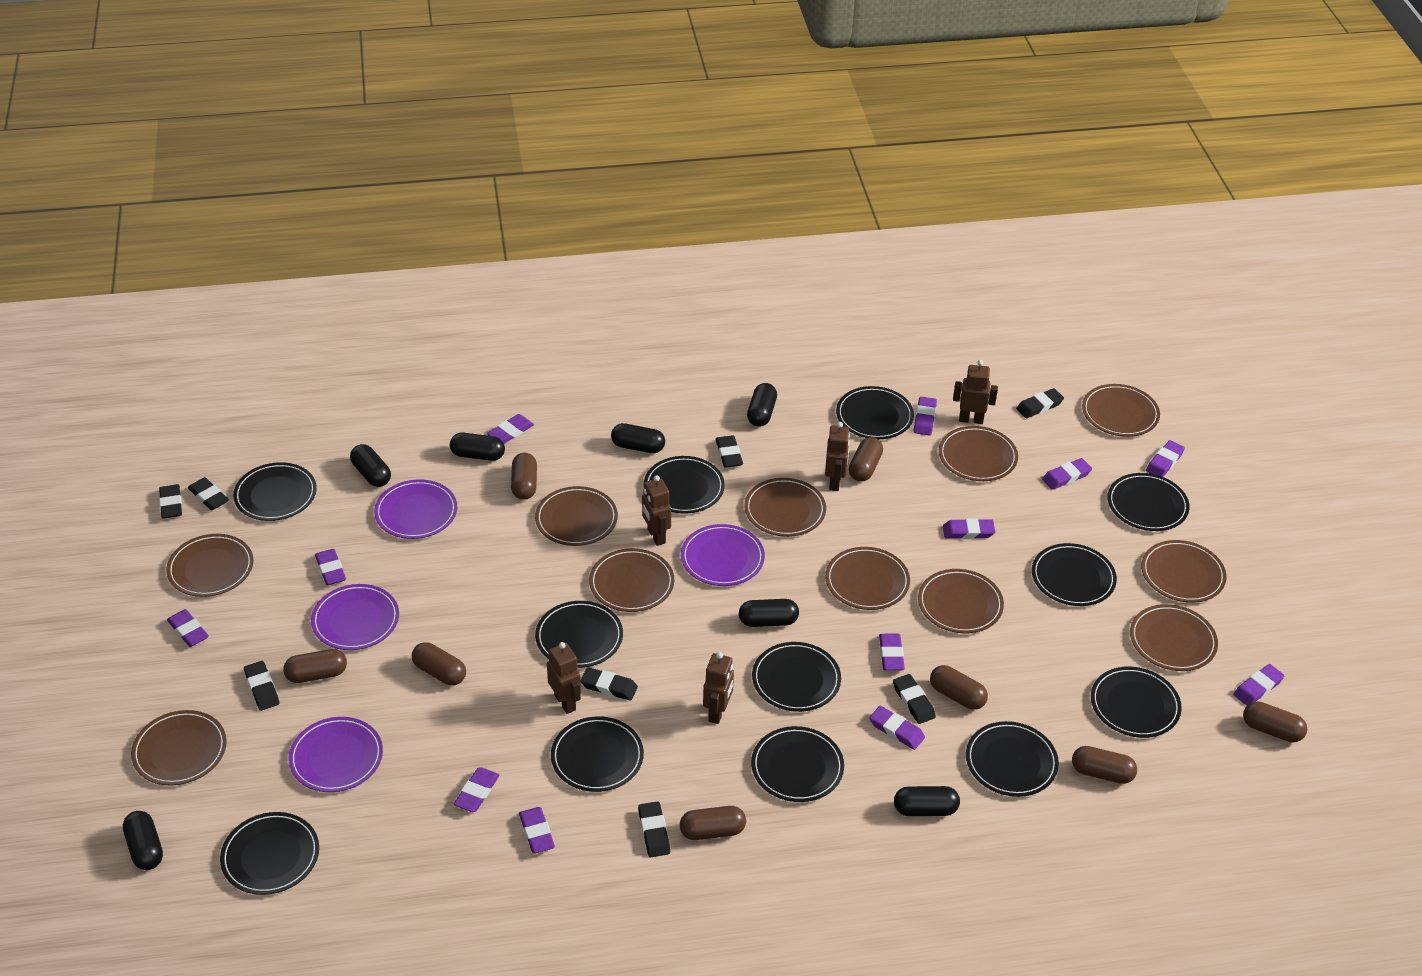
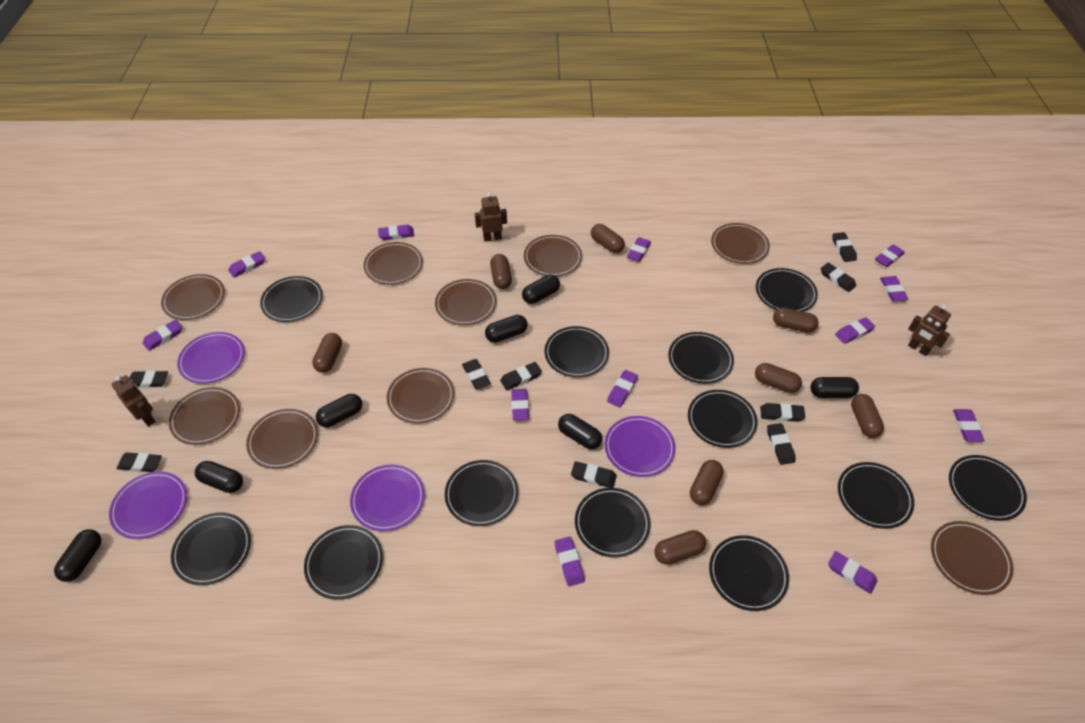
black eraser: [159,484,182,519] [188,477,229,510] [244,661,279,711] [581,667,638,701] [638,801,670,857] [715,435,743,468] [893,674,936,724] [1016,388,1064,418] = 8 -> [117,452,162,472] [129,370,168,388] [462,359,491,390] [500,362,542,390] [571,461,617,488] [760,403,805,422] [767,423,796,465] [821,262,856,292] [833,232,857,262] = 9
brown plate: [131,710,227,786] [166,534,253,597] [535,486,618,546] [589,548,674,612] [744,478,826,537] [825,547,910,610] [918,569,1004,633] [939,426,1018,481] [1082,384,1160,437] [1130,604,1218,671] [1141,540,1227,603] = 11 -> [161,274,225,320] [169,387,240,445] [246,409,318,469] [363,242,423,285] [387,368,455,424] [435,279,497,325] [524,235,582,277] [711,223,770,264] [931,521,1014,595] = 9
brown robot: [547,642,581,714] [642,475,671,546] [703,652,734,724] [825,422,850,491] [953,360,998,424] = 5 -> [111,375,156,427] [475,193,507,241] [908,305,951,356] = 3

